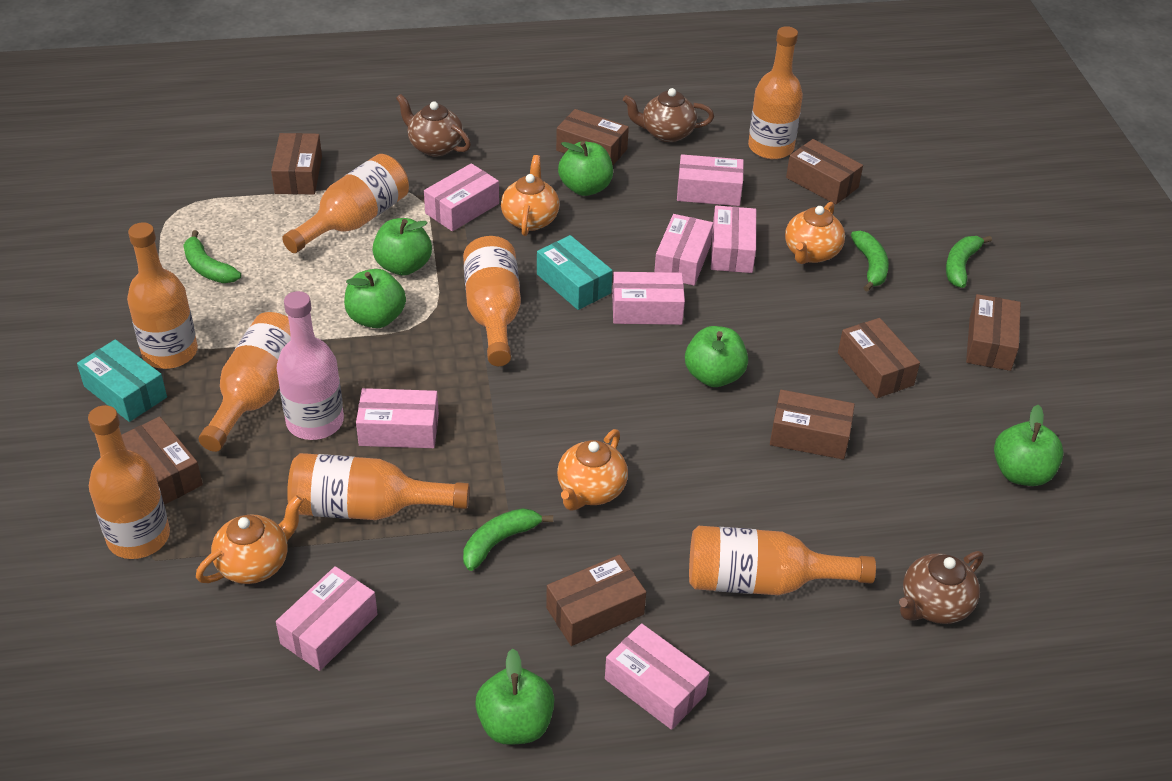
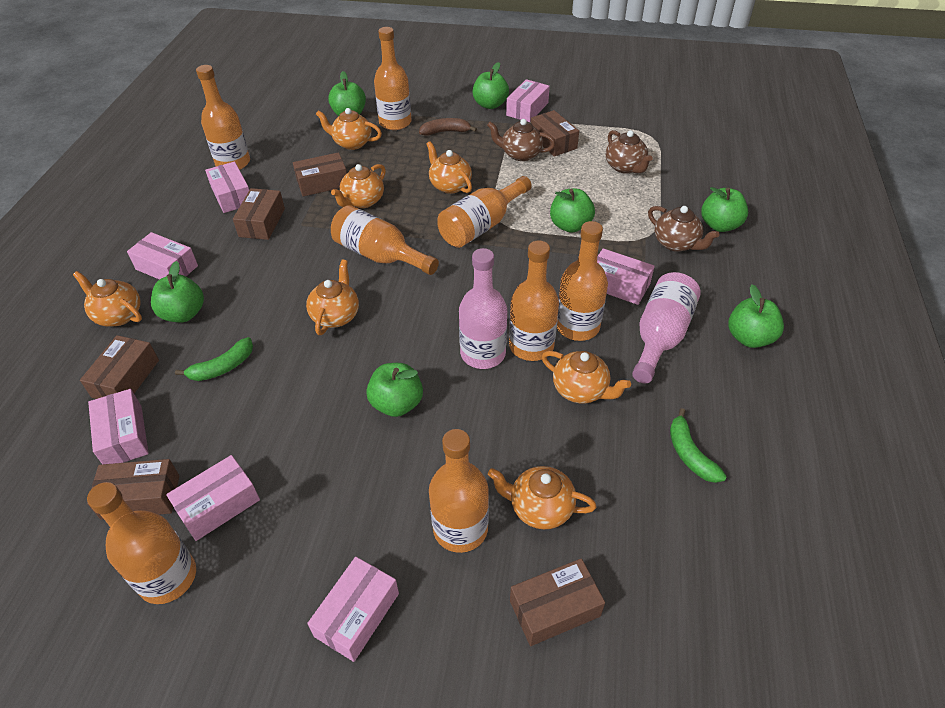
brown banana: none = 0 -> [419,118,477,136] = 1
brown box: [122,416,203,505] [271,133,322,194] [546,555,646,646] [556,109,629,165] [770,390,855,460] [786,139,863,204] [838,318,920,398] [966,294,1021,371] = 8 -> [80,335,159,399] [87,459,179,520] [233,188,285,240] [293,152,347,196] [510,558,605,646] [531,110,579,157] = 6
green apple: [344,269,406,328] [372,218,432,276] [475,648,555,745] [558,141,613,196] [685,326,748,387] [994,405,1064,486] = 6 -> [151,261,204,322] [328,71,366,116] [366,363,423,417] [473,62,509,109] [550,189,595,233] [701,187,748,232] [728,284,784,348] = 7
green banana: [183,230,241,283] [463,508,553,571] [851,231,889,292] [946,236,992,288] = 4 -> [175,337,253,381] [670,408,727,483] = 2
orange teapot: [196,495,303,584] [501,155,559,236] [557,429,628,511] [785,202,845,264] = 4 -> [73,271,142,327] [306,260,359,335] [316,108,382,150] [331,164,386,208] [426,141,472,194] [488,466,597,529] [541,351,631,404] = 7
pink bottle: [277,291,344,440] = 1 -> [459,248,507,369] [632,272,701,383] = 2
pink box: [276,566,378,671] [356,388,439,448] [424,163,499,231] [605,623,709,730] [612,272,685,325] [654,214,713,286] [677,154,744,206] [711,206,756,273] = 8 -> [88,389,149,464] [127,232,198,280] [166,455,260,541] [205,161,249,213] [307,557,399,662] [506,79,550,122] [597,248,655,305] = 7
turquoise box: [77,339,167,422] [537,235,613,310] = 2 -> none = 0

